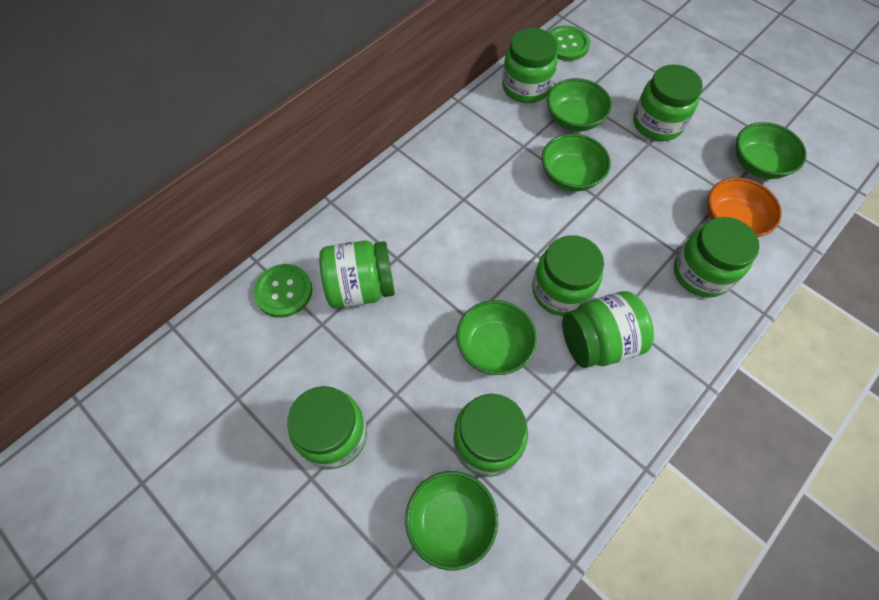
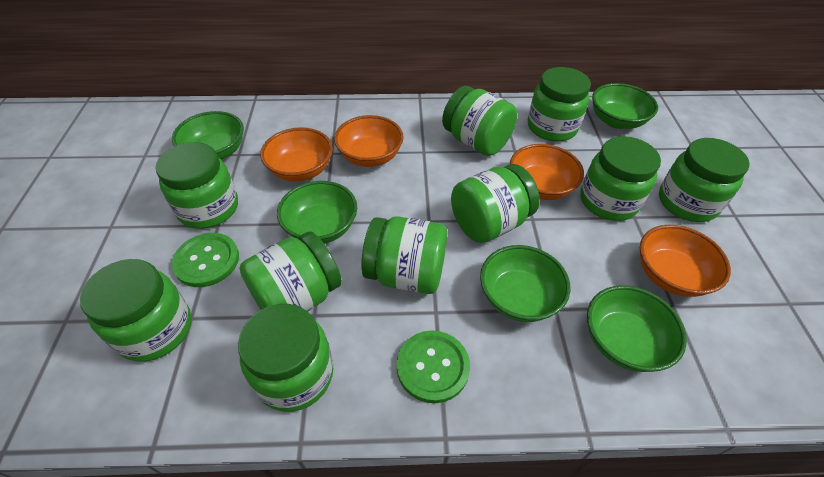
green jar: [287,386,367,469] [319,240,395,309] [453,394,528,477] [502,28,558,103] [532,235,604,316] [562,291,654,368] [633,64,703,141] [674,217,760,298] = 8 -> [80,259,191,362] [156,142,238,229] [238,304,333,412] [239,231,342,311] [361,216,447,294] [442,86,517,156] [451,164,540,243] [528,67,591,142] [580,136,661,221] [659,138,750,222] = 10
orange bowl: [707,177,782,237] = 1 -> [260,127,333,181] [334,115,404,167] [510,144,584,200] [640,225,731,297] = 4

